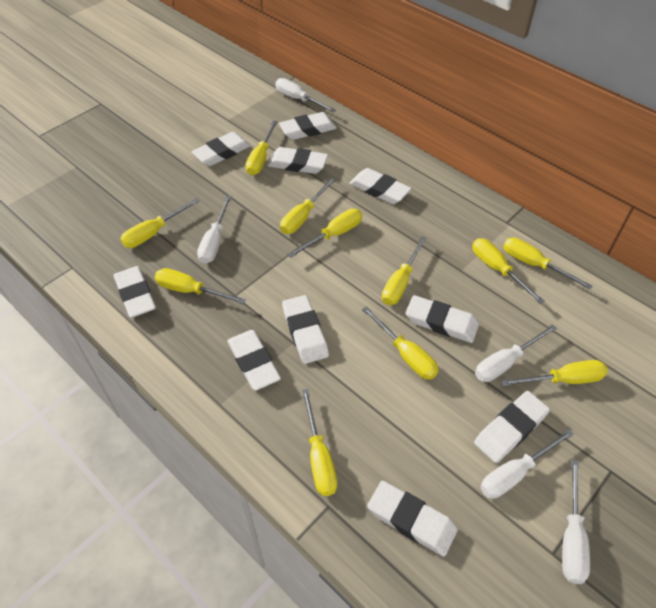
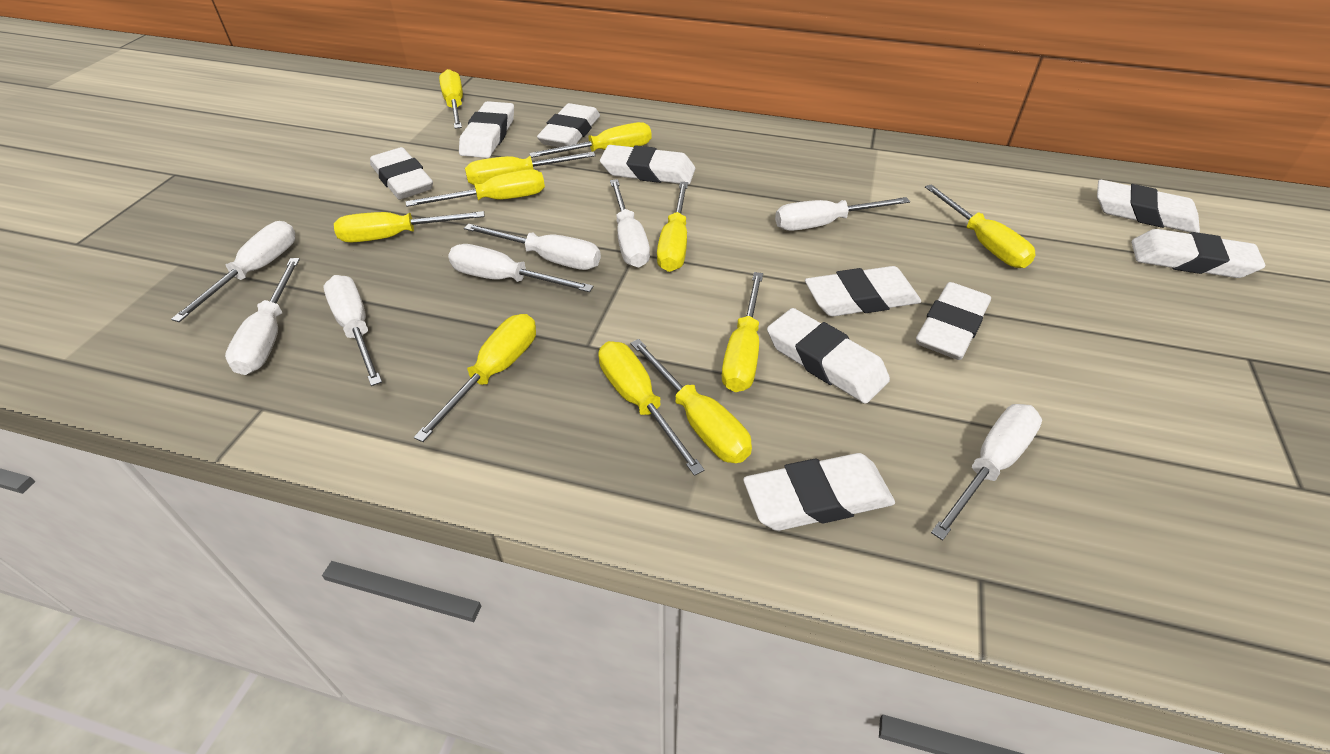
white screwdriver: [197,196,232,264] [275,78,336,113] [475,324,557,382] [480,429,574,499] [562,460,590,584] = 5 -> [171,221,295,322] [225,258,300,375] [323,275,382,386] [448,244,594,292] [464,223,601,270] [610,179,650,267] [775,197,910,231] [931,404,1042,540] = 8

